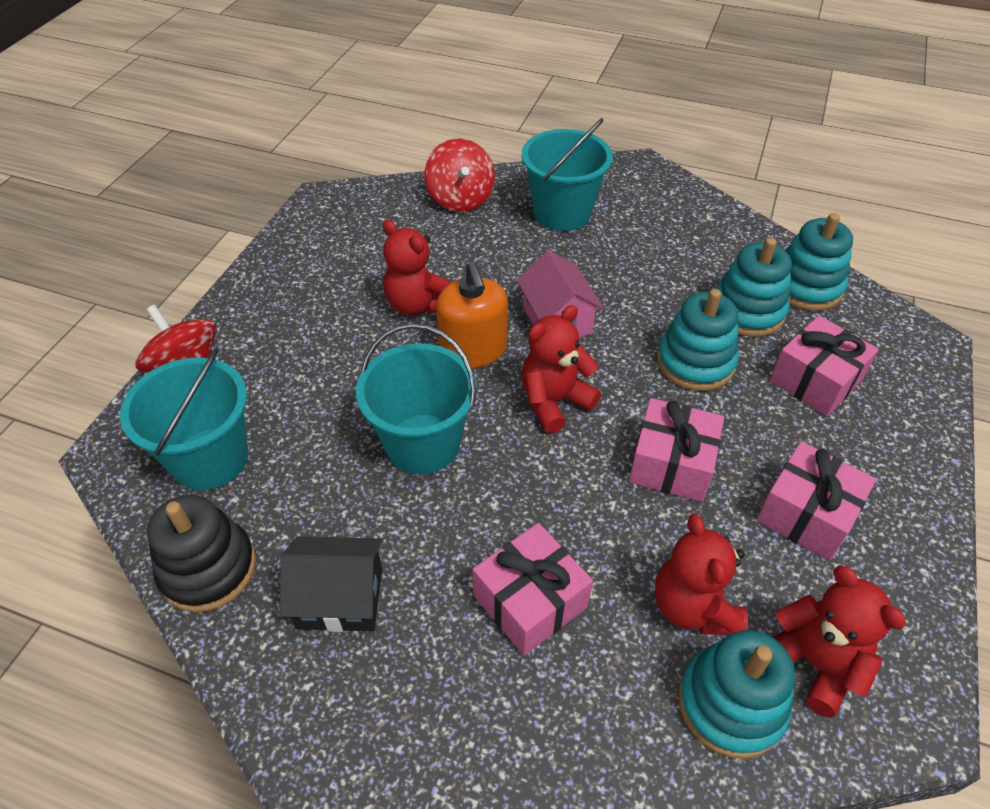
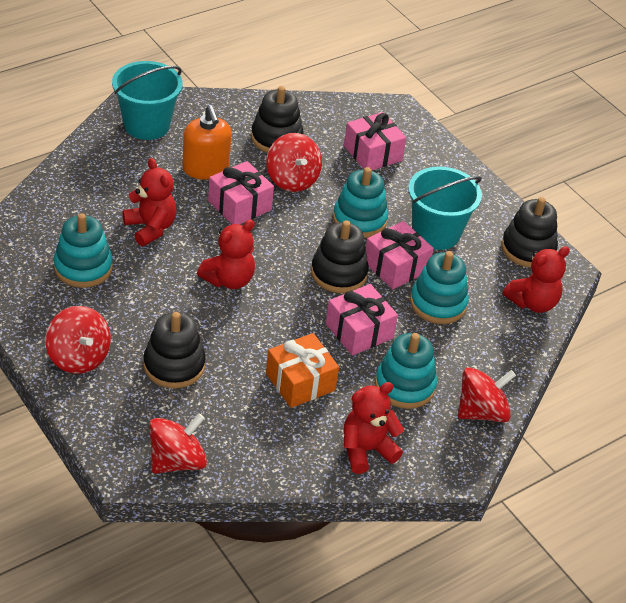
black house: [280,536,383,632] = 1 -> none = 0
black stacking toy: [147,495,256,612] = 1 -> [143,312,206,388] [251,86,304,153] [311,220,369,293] [501,197,558,268] = 4
orange gift: none = 0 -> [266,333,339,408] = 1
pink house: [517,250,603,337] = 1 -> none = 0
red spinning top: [135,305,217,373] [424,139,495,212] = 2 -> [45,306,111,374] [149,413,207,474] [266,133,322,192] [458,367,516,422] = 4
turquoise bucket: [120,348,248,490] [356,323,477,474] [522,118,613,231] = 3 -> [112,61,183,140] [408,166,482,250] = 2

